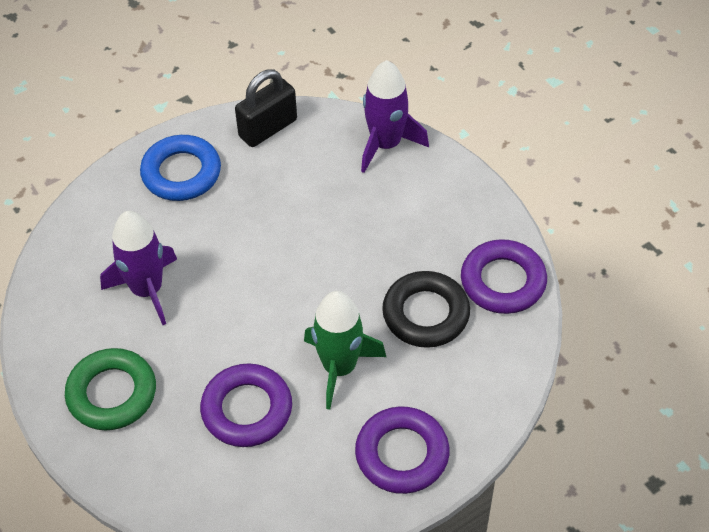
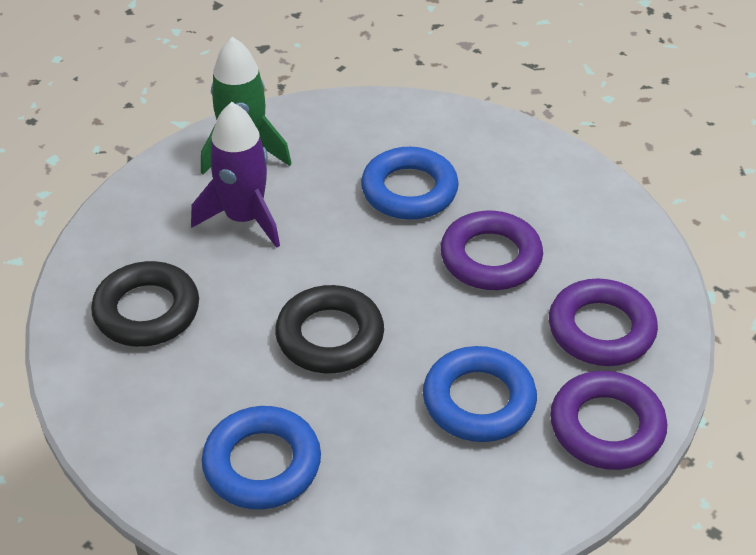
black padlock: [235,69,297,147] = 1 -> none = 0
black ring: [382,271,470,348] = 1 -> [91,261,199,347] [275,285,384,373] = 2
blue ring: [140,135,221,201] = 1 -> [202,406,321,509] [361,147,459,220] [423,346,537,442] = 3
green ring: [65,348,156,430] = 1 -> none = 0
purple rocket: [100,211,177,325] [361,60,429,173] = 2 -> [191,102,280,248] = 1

